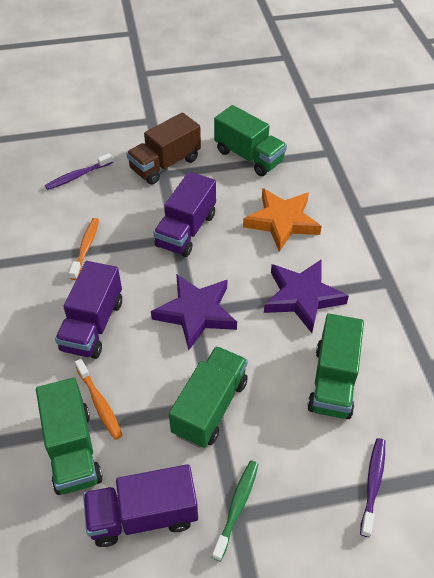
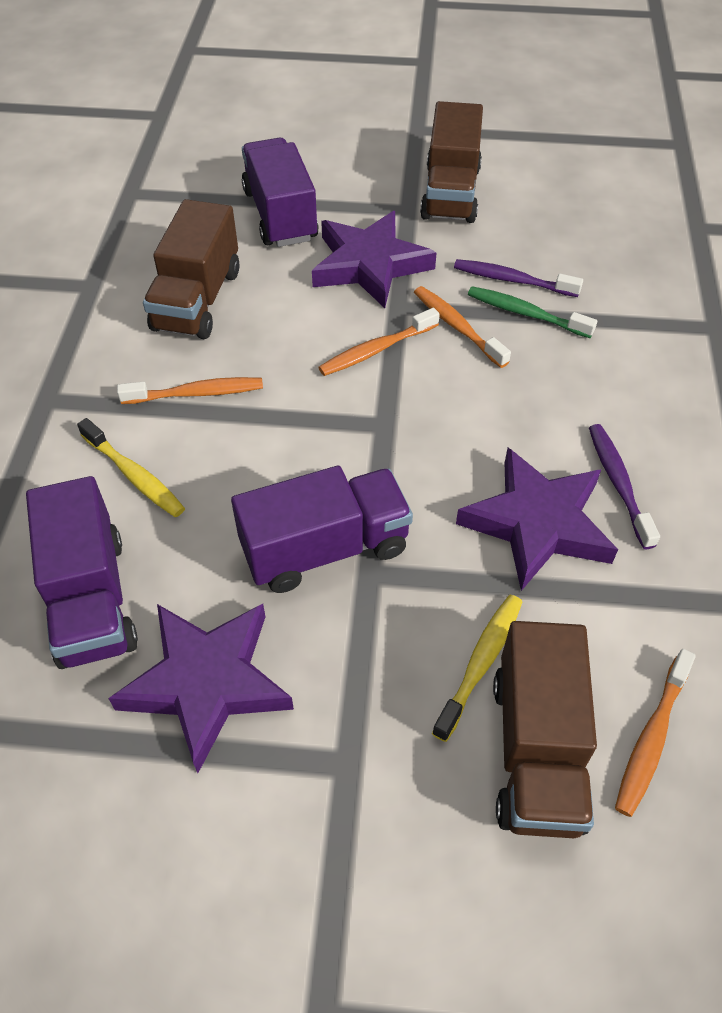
brown truck: [126,112,201,185] = 1 -> [143,199,239,339] [420,101,483,223] [493,621,597,838] = 3
green truck: [36,378,103,495] [169,346,248,448] [214,105,287,176] [307,314,364,419] = 4 -> none = 0
orange star: [243,188,322,252] = 1 -> none = 0
orange toothbrush: [69,218,99,280] [75,359,123,440] = 2 -> [117,377,263,404] [318,308,440,376] [414,286,511,368] [615,649,696,817] = 4
purple star: [151,274,237,350] [264,259,349,333] = 2 -> [108,604,294,773] [312,211,436,308] [456,448,618,591] = 3
yellow toothbrush: none = 0 -> [77,418,185,517] [432,595,522,742] = 2

